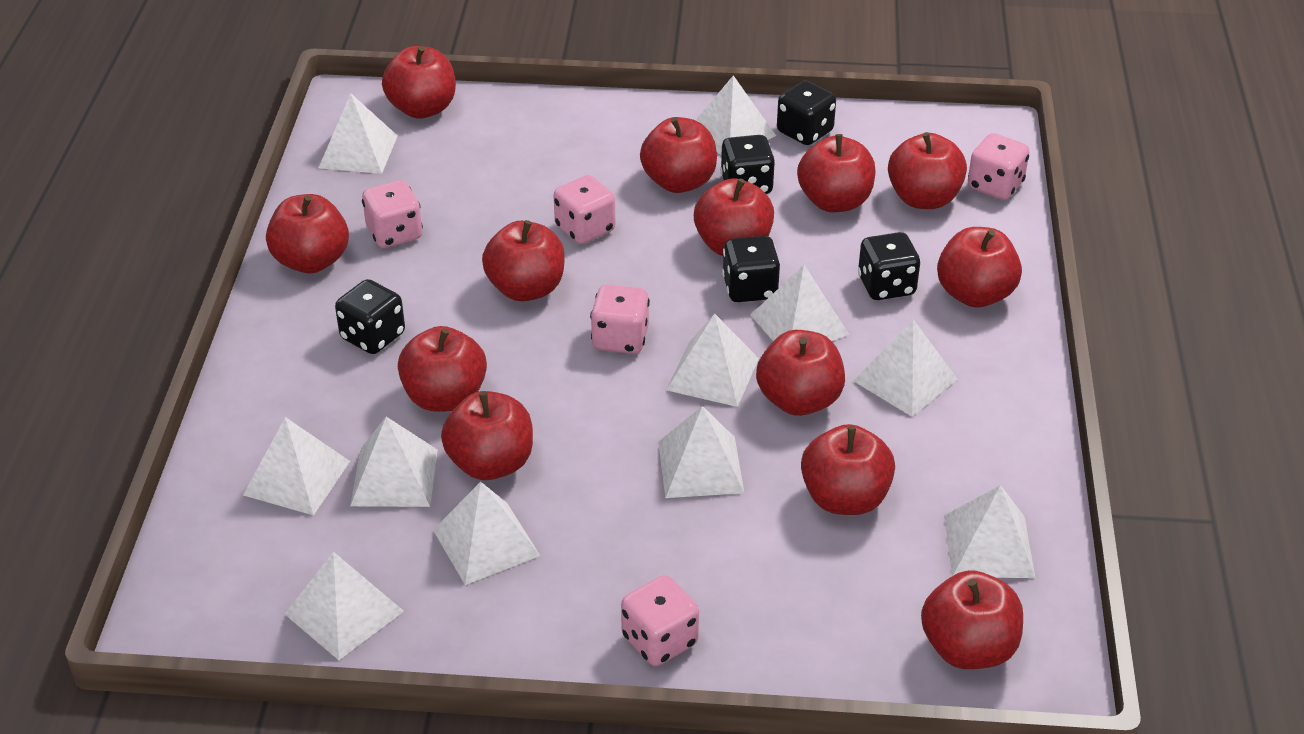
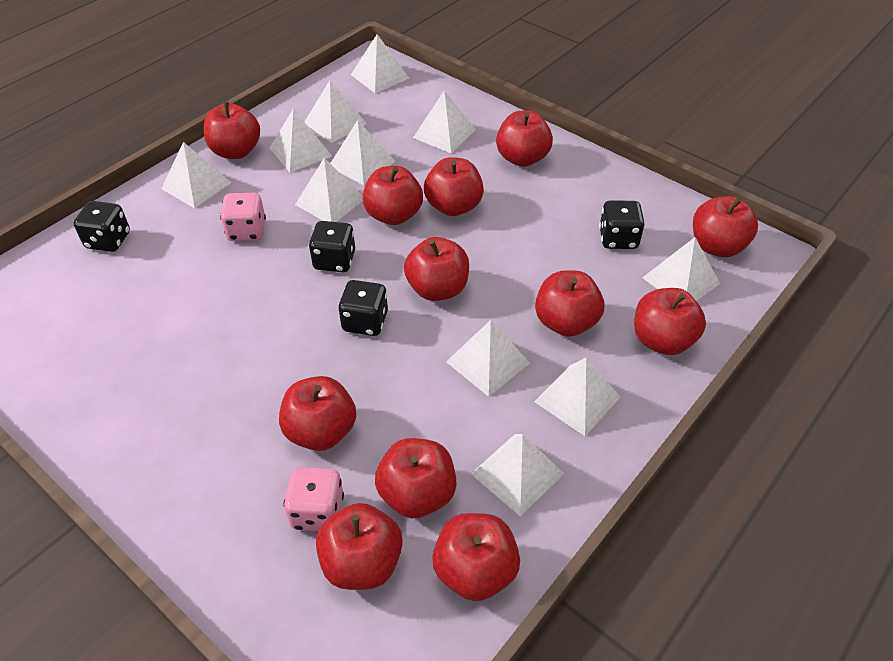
black dice: [335,279,405,354] [720,135,775,194] [722,236,780,302] [777,81,836,145] [858,232,921,300] = 5 -> [74,201,130,252] [309,221,355,272] [338,280,388,336] [599,200,645,249] = 4
pink dice: [362,180,423,248] [554,175,615,244] [590,285,650,354] [621,575,699,666] [968,133,1030,200] = 5 -> [220,193,266,241] [284,467,344,531] = 2
red apple: [266,194,349,273] [382,46,456,119] [398,326,487,412] [441,391,533,480] [482,220,565,301] [640,117,717,193] [694,178,774,256] [756,330,845,416] [797,134,876,212] [801,424,895,515] [888,132,967,209] [921,570,1023,669] [937,227,1022,308] = 13 -> [203,102,260,159] [279,376,356,451] [316,503,403,590] [362,166,423,225] [375,438,456,518] [404,237,469,301] [424,157,484,216] [432,513,520,601] [496,111,553,167] [535,270,604,337] [634,288,706,355] [693,196,758,257] = 12

